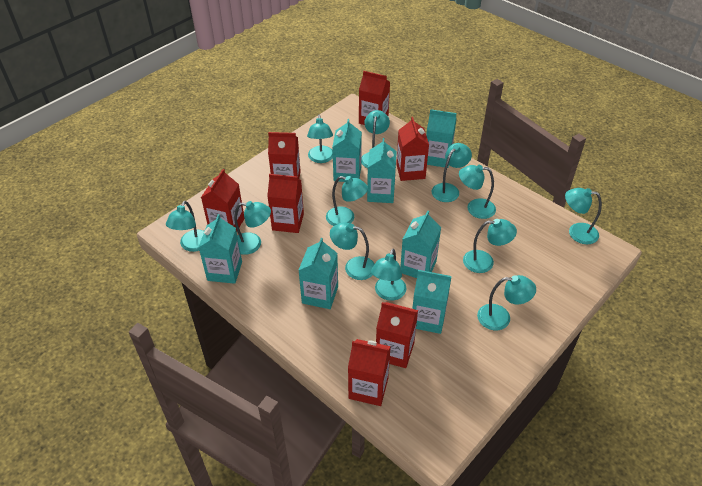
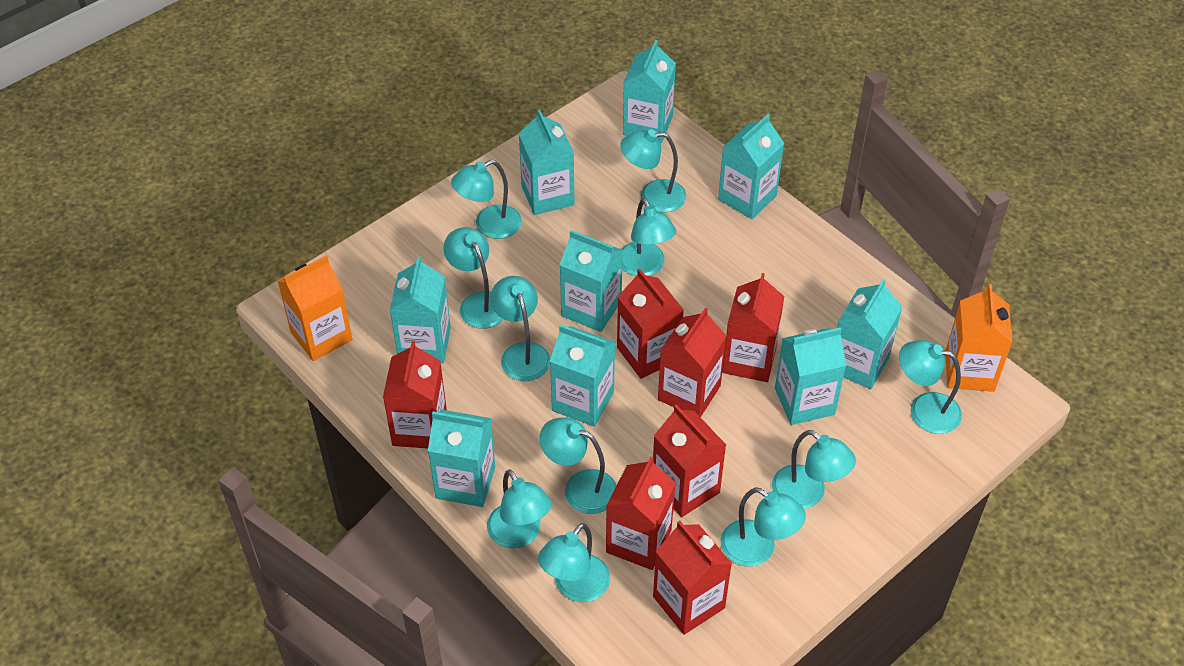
orange carton: none = 0 -> [277,255,353,361] [945,284,1013,392] = 2
turquoise carton: [198,214,242,284] [298,238,338,309] [332,119,362,182] [367,138,397,203] [400,211,441,278] [412,270,451,334] [426,109,457,168] = 7 -> [390,256,451,363] [428,410,495,507] [519,109,574,215] [550,325,615,427] [560,230,623,332] [623,40,676,143] [718,114,784,219] [775,327,846,425] [837,279,902,389] = 9
turquoise lamp: [166,201,204,252] [234,201,271,255] [307,115,333,163] [326,176,368,226] [330,222,375,280] [361,110,390,168] [371,249,406,301] [432,143,472,202] [459,165,496,219] [463,219,517,273] [477,275,536,330] [565,188,602,244] = 12 -> [443,227,504,329] [451,160,522,239] [487,469,551,549] [491,276,550,381] [538,523,610,602] [539,417,617,514] [620,129,686,213] [621,198,676,276] [720,487,806,566] [772,430,856,509] [899,340,962,434] = 11

